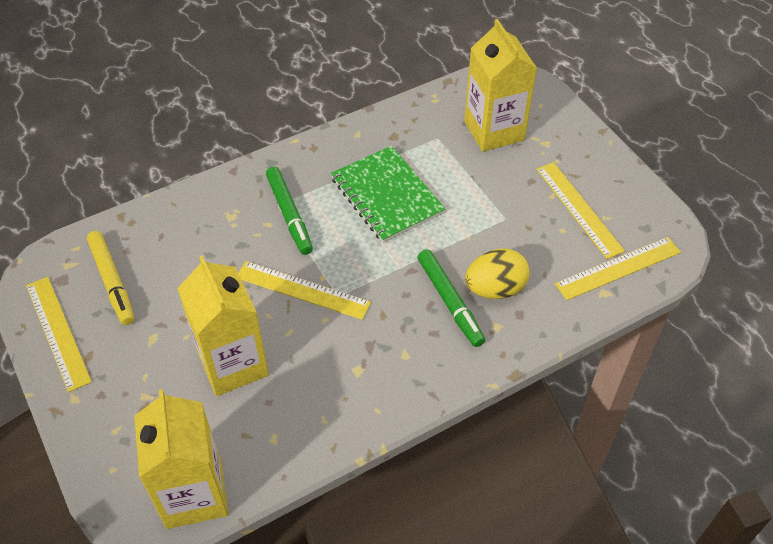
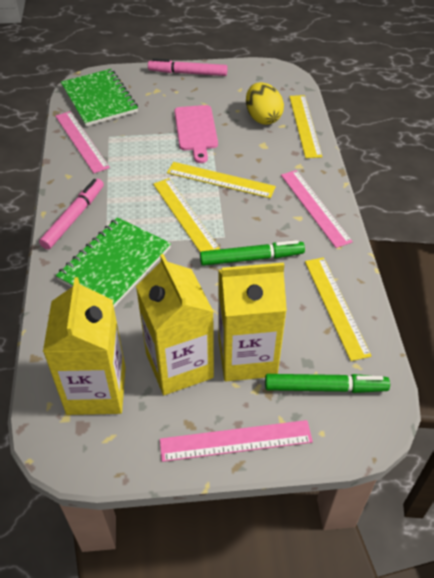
green notebook: [331,146,445,243] = 1 -> [56,217,171,307] [61,69,138,126] = 2
pink cutting board: none = 0 -> [175,105,218,163] = 1
pink marker: none = 0 -> [39,179,104,250] [148,58,228,76] = 2
pink ruler: none = 0 -> [55,111,110,173] [160,420,313,462] [281,170,353,248] = 3
yellow marker: [87,231,134,325] = 1 -> none = 0

